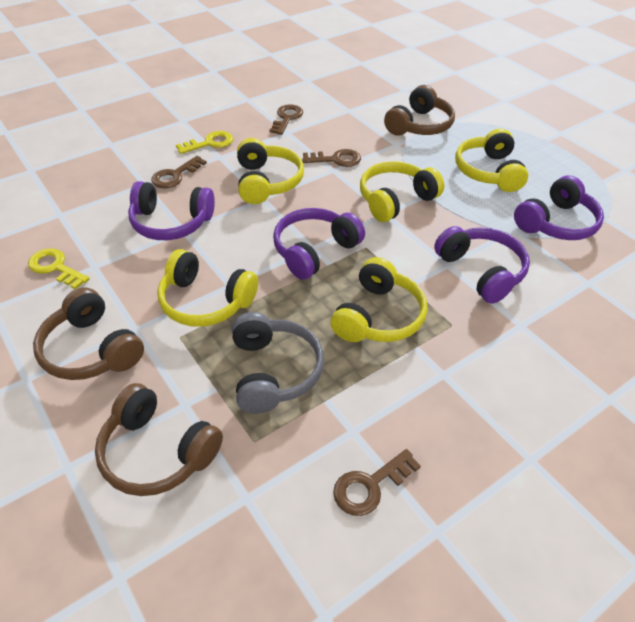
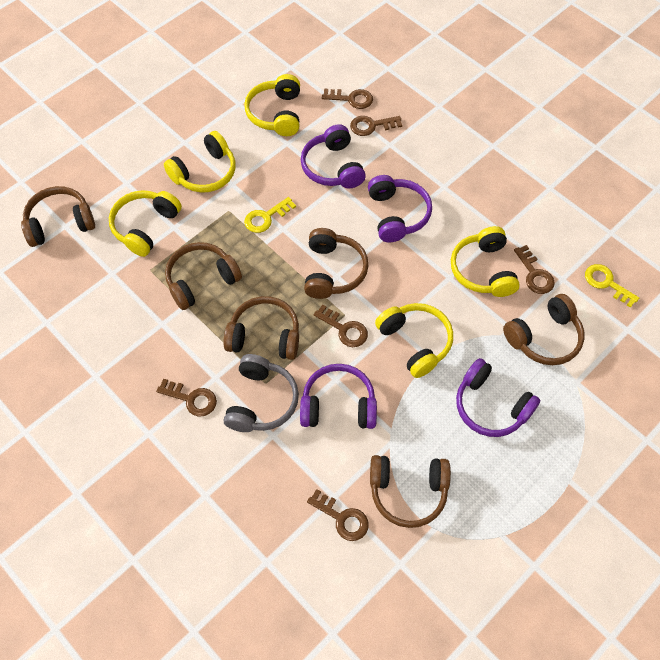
brown headphones: [33,287,144,380] [95,383,223,496] [384,85,455,136] = 3 -> [21,186,95,247] [165,242,242,310] [223,296,299,360] [304,228,369,299] [370,455,451,528] [503,294,585,365] = 6
brown key: [151,156,207,189] [269,104,303,135] [302,149,361,167] [333,449,421,516] = 4 -> [156,379,217,417] [307,489,369,541] [314,305,368,347] [322,89,373,109] [350,116,402,136] [514,245,555,294] = 6

